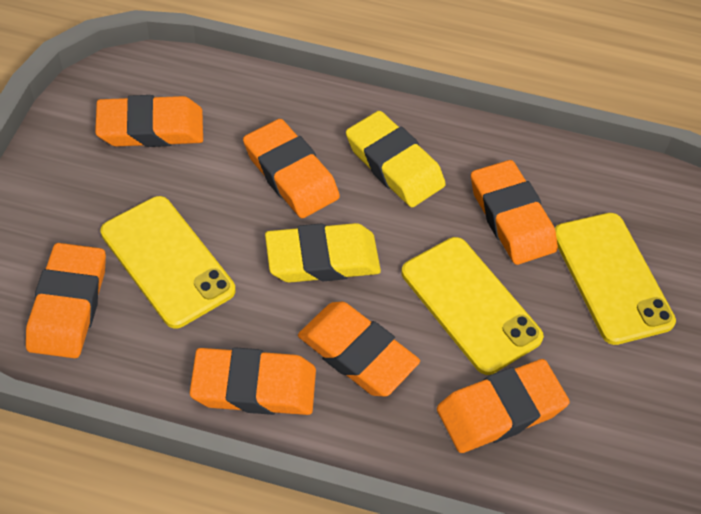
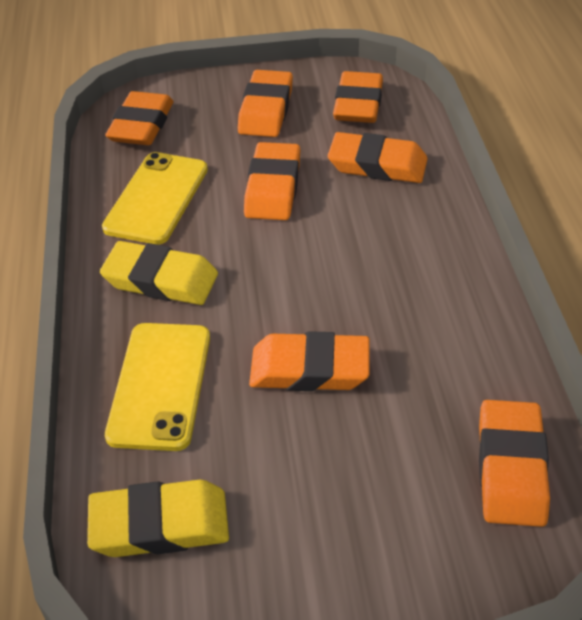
yellow phone: [100,196,235,329] [401,237,544,375] [555,213,676,345] = 3 -> [102,152,208,245] [105,323,210,451] = 2

